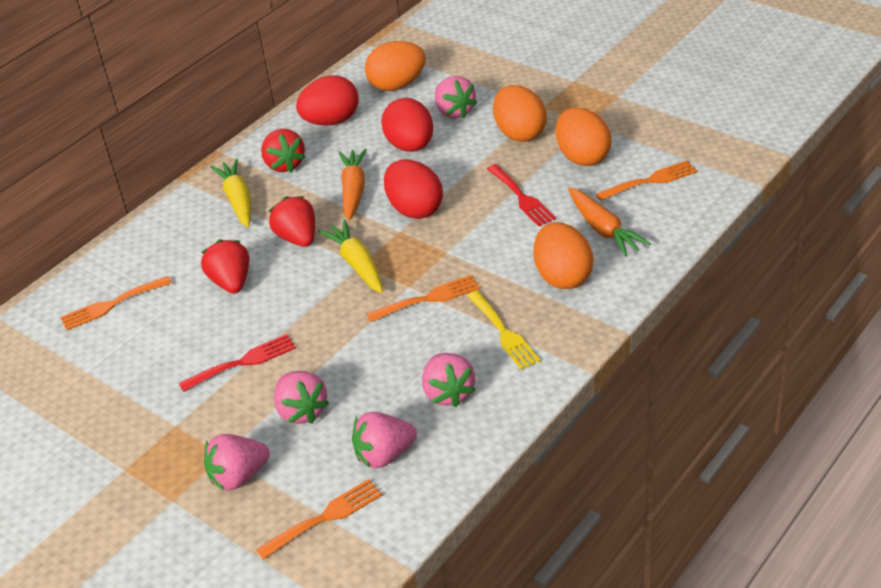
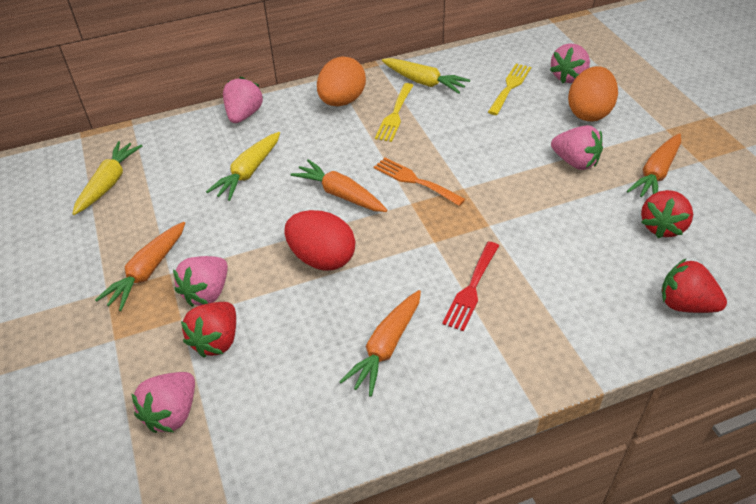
orange carrot: [339,149,367,221] [568,187,651,257] = 2 -> [95,222,185,311] [290,159,387,212] [339,290,421,397] [627,133,681,197] = 4
orange egg: [365,41,426,91] [493,85,547,142] [534,222,593,289] [556,107,611,166] = 4 -> [317,57,366,106] [568,66,618,122] = 2
orange fork: [60,276,172,330] [256,479,382,559] [367,275,480,322] [596,160,698,201] = 4 -> [374,157,465,206] = 1
red egg: [296,75,359,126] [381,98,433,152] [384,159,443,219] = 3 -> [284,210,355,271] = 1
red fork: [179,334,296,392] [487,164,556,226] = 2 -> [442,241,499,331] = 1
yellow carrot: [210,159,251,227] [318,220,383,293] = 2 -> [72,141,142,215] [206,132,280,201] [382,58,470,94] = 3
yellow fork: [467,291,541,370] = 1 -> [375,83,414,142] [488,64,531,115] = 2

